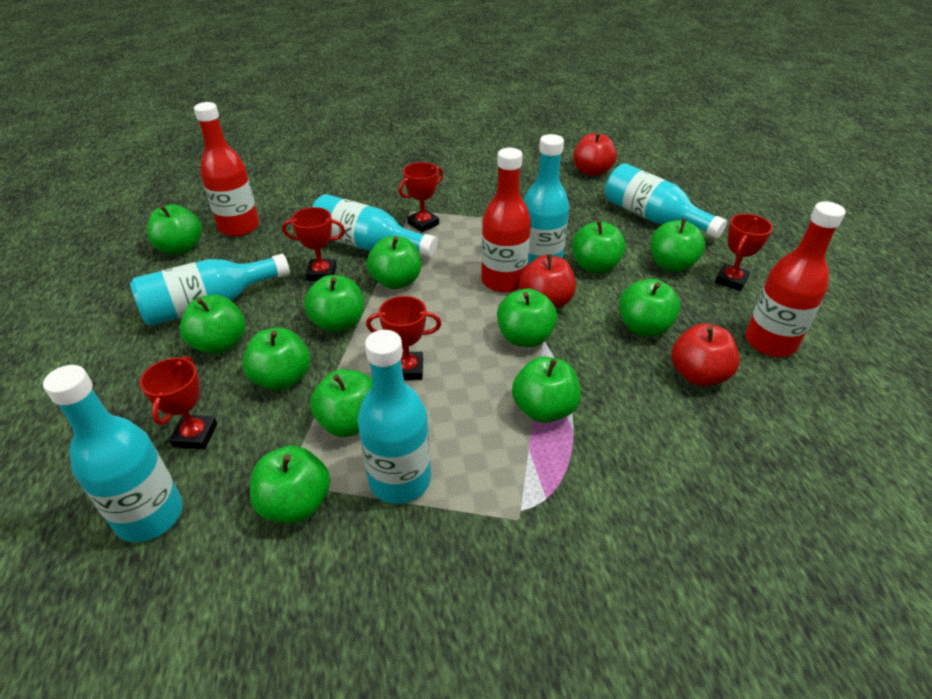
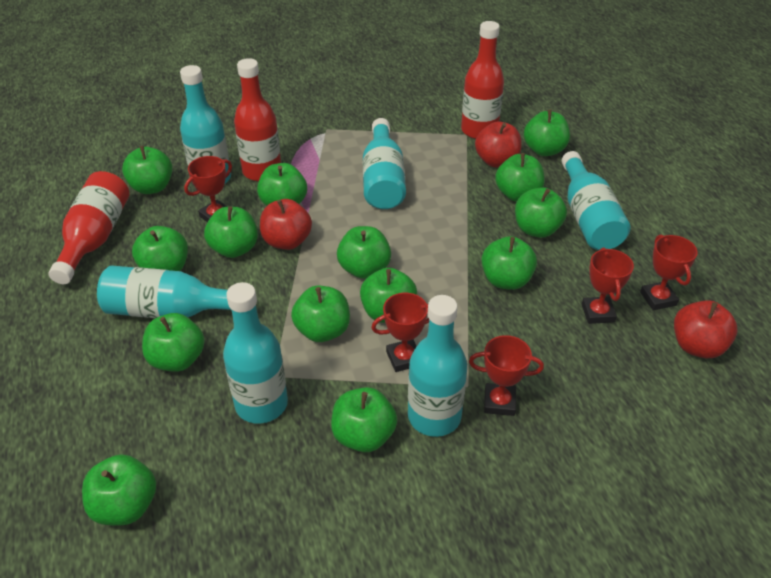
green apple: [147,204,202,255] [180,295,245,354] [242,328,310,391] [250,446,330,523] [304,275,363,332] [310,369,372,437] [367,236,421,289] [497,288,557,347] [512,356,581,423] [572,220,626,273] [619,279,680,336] [651,218,705,272] = 12 -> [82,454,156,525] [122,146,172,194] [132,226,188,271] [142,313,205,372] [204,206,258,258] [257,163,307,206] [291,286,350,342] [331,387,397,452] [337,226,391,279] [360,268,417,323] [482,236,537,290] [495,153,545,202] [515,187,567,238] [524,110,570,156] = 14

